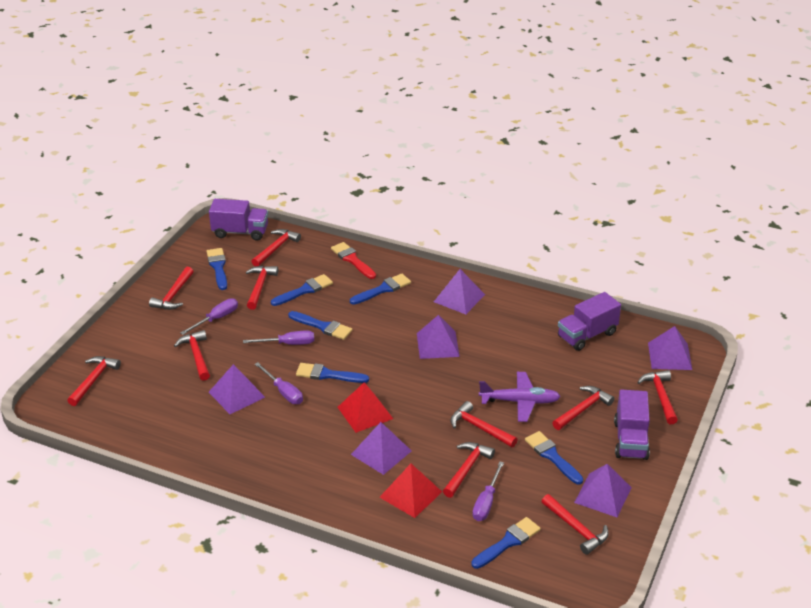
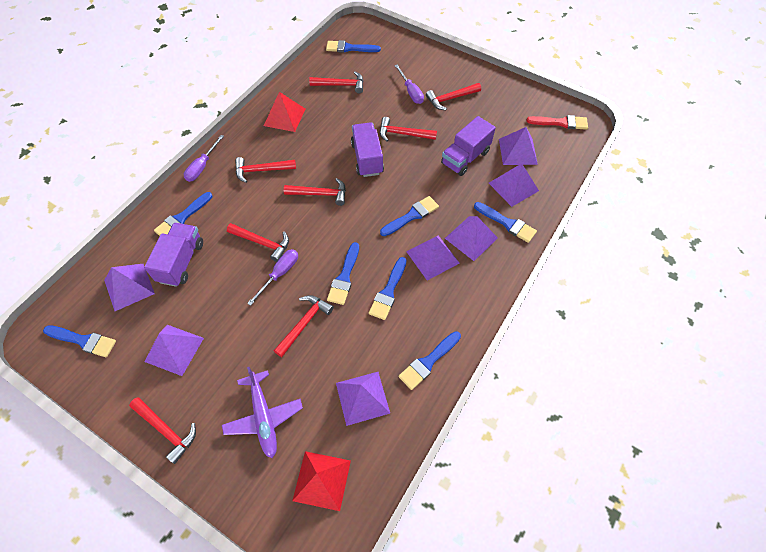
blue brush: [207,248,227,290] [271,274,333,306] [288,311,353,340] [296,363,369,383] [350,273,411,305] [471,517,541,569] [525,431,583,485] = 7 -> [43,326,116,357] [154,192,212,236] [326,40,381,53] [327,242,359,305] [369,257,407,320] [380,196,439,236] [399,331,461,390] [474,202,537,243] = 8
purple pyramid: [209,364,265,414] [351,422,412,475] [417,315,460,359] [434,269,485,314] [574,464,632,517] [648,326,692,370] = 6 -> [104,264,155,311] [145,325,204,376] [336,372,390,426] [406,235,459,281] [445,216,498,261] [489,163,539,207] [499,127,538,165] = 7
purple screwdriver: [180,298,238,335] [243,330,314,345] [255,362,303,404] [472,462,504,521] = 4 -> [184,135,224,182] [247,249,298,306] [394,64,424,104] = 3
red hammer: [67,356,121,406] [149,267,194,310] [174,330,210,381] [246,266,278,310] [251,229,301,266] [443,442,495,498] [450,401,518,447] [541,494,609,555] [552,386,614,430] [637,370,678,424] = 10 -> [129,397,196,464] [227,223,289,262] [235,157,296,183] [274,295,334,357] [284,178,346,206] [309,71,363,94] [380,117,437,141] [426,83,481,110] = 8

